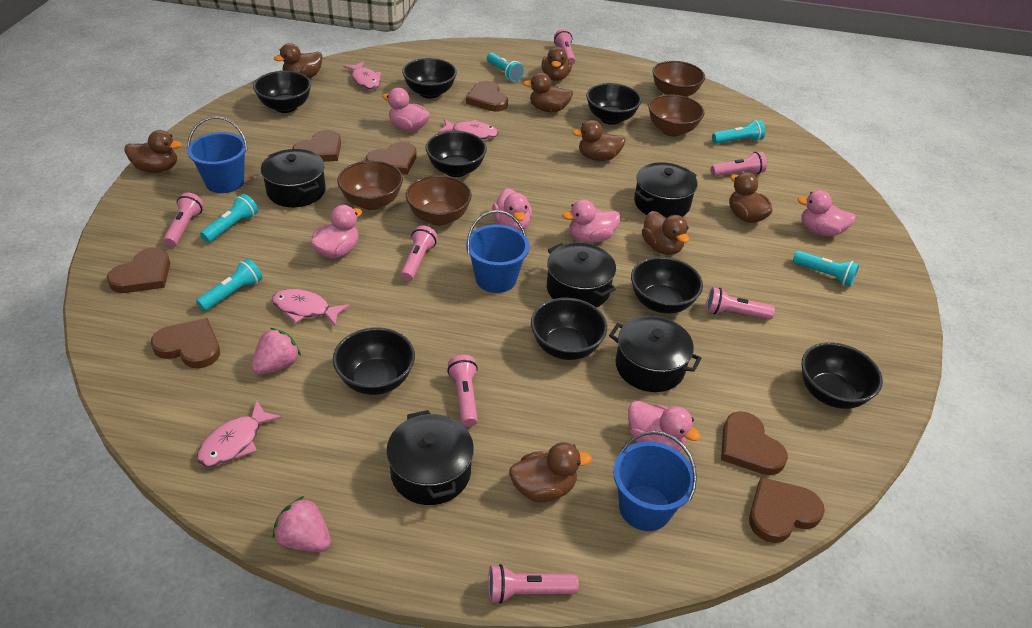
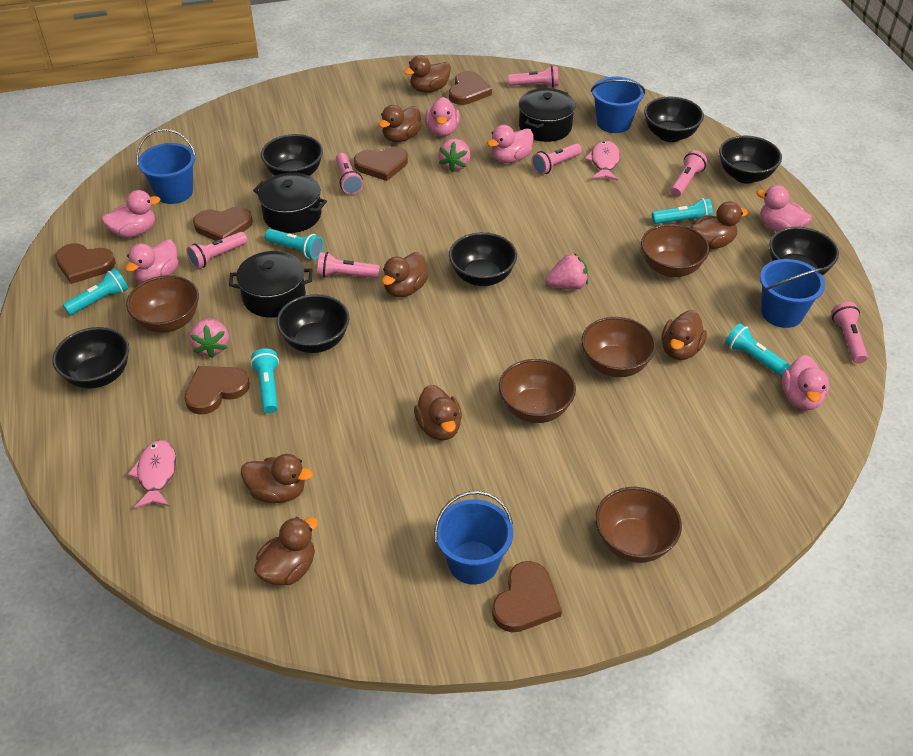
black bowl: [253,71,311,113] [333,328,415,395] [402,58,457,99] [425,131,487,177] [531,298,607,360] [586,83,642,125] [631,257,703,314] [801,342,883,409] = 8 -> [52,327,129,389] [261,134,323,176] [277,294,349,353] [449,232,517,286] [644,97,704,142] [719,135,782,184] [769,227,839,275] = 7
black pot: [261,149,326,207] [386,410,474,505] [547,243,616,308] [609,316,702,392] [634,162,697,218] = 5 -> [229,251,312,318] [253,173,327,233] [518,88,575,142] = 3
blue bucket: [187,116,248,193] [466,210,530,293] [613,431,697,531] = 3 -> [136,129,196,204] [434,491,513,585] [591,77,645,133] [760,259,826,328] = 4
brown bowl: [337,161,403,210] [406,175,472,226] [648,94,705,137] [652,61,705,97] = 4 -> [126,275,199,333] [499,359,576,423] [581,317,656,377] [595,487,682,563] [641,224,709,277] = 5
brown heart: [107,248,170,293] [151,318,220,369] [292,130,341,162] [366,142,417,175] [466,81,508,112] [721,411,788,475] [749,477,825,543] = 7 -> [55,243,116,284] [184,366,250,414] [193,207,253,241] [354,147,408,181] [449,71,492,105] [492,561,562,632] = 6
pink fish: [197,400,282,467] [272,289,350,327] [343,61,381,89] [438,119,499,139] = 4 -> [128,440,176,509] [585,140,620,181] = 2
pink strawberry: [252,328,301,375] [273,496,331,552] = 2 -> [190,318,229,358] [438,139,471,172] [546,253,588,290] = 3

